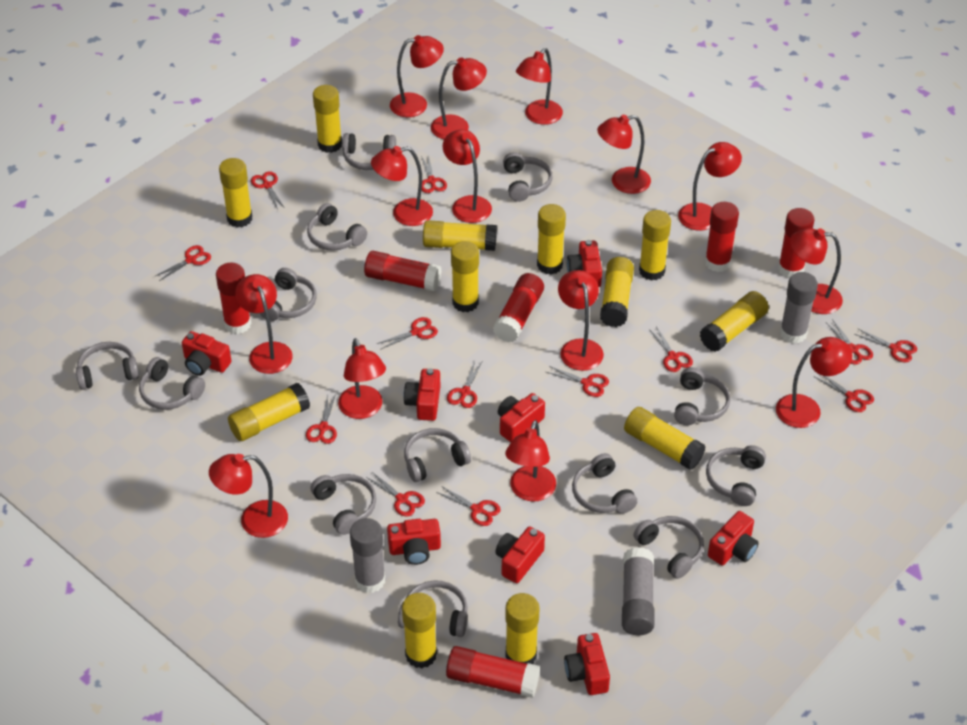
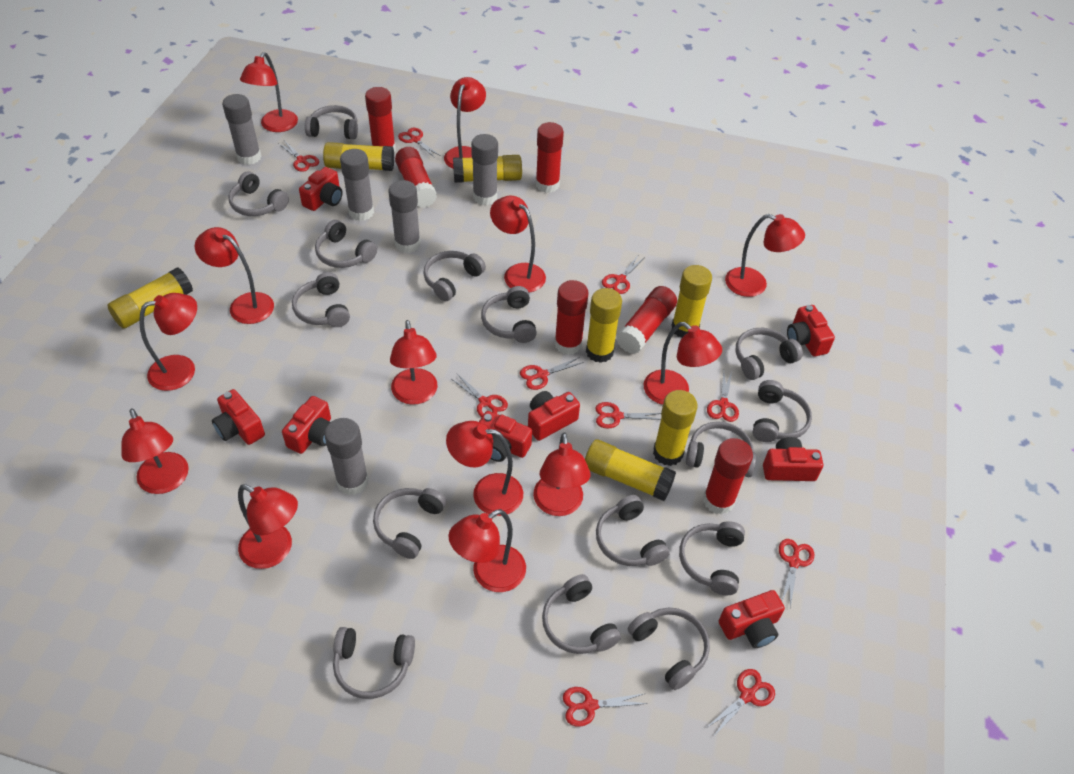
grey glue stick: [350,518,385,593] [622,547,654,635] [780,272,818,344] = 3 -> [222,94,261,165] [324,418,369,495] [340,149,374,221] [388,180,421,253] [471,134,498,205] = 5
grey headphones: [76,342,139,390] [139,357,205,410] [260,268,317,321] [307,203,367,251] [311,474,376,535] [342,133,396,170] [398,580,468,637] [404,428,471,482] [503,152,552,202] [572,453,637,514] [634,516,704,579] [674,367,730,425] [706,445,766,506] = 13 -> [228,172,289,216] [292,272,350,327] [305,105,358,139] [315,220,377,268] [333,627,415,699] [373,488,446,559] [423,251,486,301] [481,286,537,343] [542,574,621,654] [596,495,670,566] [628,608,710,690] [679,521,745,595] [686,421,756,477] [735,328,803,380] [753,380,812,442] = 15
red lamp: [209,454,288,538] [235,274,293,374] [338,338,386,419] [371,146,433,226] [390,35,444,117] [431,57,487,139] [443,129,492,223] [505,420,556,502] [516,48,563,125] [558,270,604,371] [597,115,651,194] [678,142,742,231] [776,337,852,428] [790,228,843,314] = 14 -> [121,409,189,494] [139,293,197,391] [195,227,274,324] [238,484,298,569] [240,52,298,132] [390,320,437,405] [444,77,486,169] [446,421,523,516] [448,509,526,592] [490,196,546,293] [533,432,590,516] [644,322,722,405] [725,214,805,297] = 13
red scissors: [156,245,211,281] [251,171,284,209] [306,394,337,444] [366,472,425,517] [377,317,438,350] [421,155,447,193] [436,486,501,526] [447,360,482,408] [546,366,609,397] [649,327,693,372] [813,376,874,412] [826,319,873,365] [855,329,917,363] = 13 -> [278,140,319,172] [398,128,441,158] [451,374,508,417] [520,357,584,390] [563,687,648,727] [595,402,661,429] [602,254,645,294] [706,669,775,737] [707,371,739,422] [779,539,814,608] = 10
yellow glue stick: [219,158,252,227] [228,383,310,441] [313,85,342,153] [402,593,437,668] [423,220,497,251] [451,241,479,312] [505,593,539,664] [537,204,566,275] [600,257,634,327] [624,407,706,470] [639,210,671,281] [700,291,769,352] = 12 -> [107,267,193,329] [323,142,394,171] [453,155,522,183] [585,439,676,501] [586,288,622,363] [653,390,698,466] [671,265,712,338] = 7

